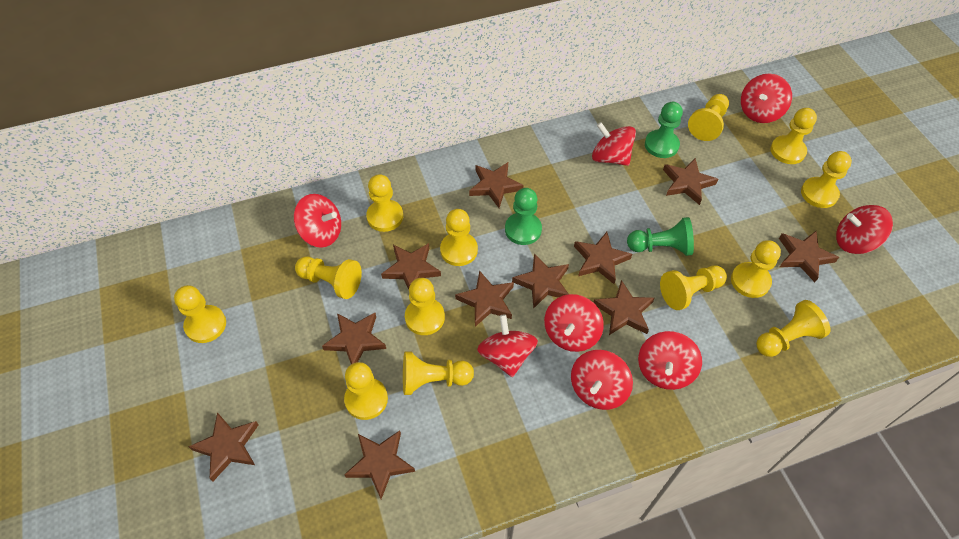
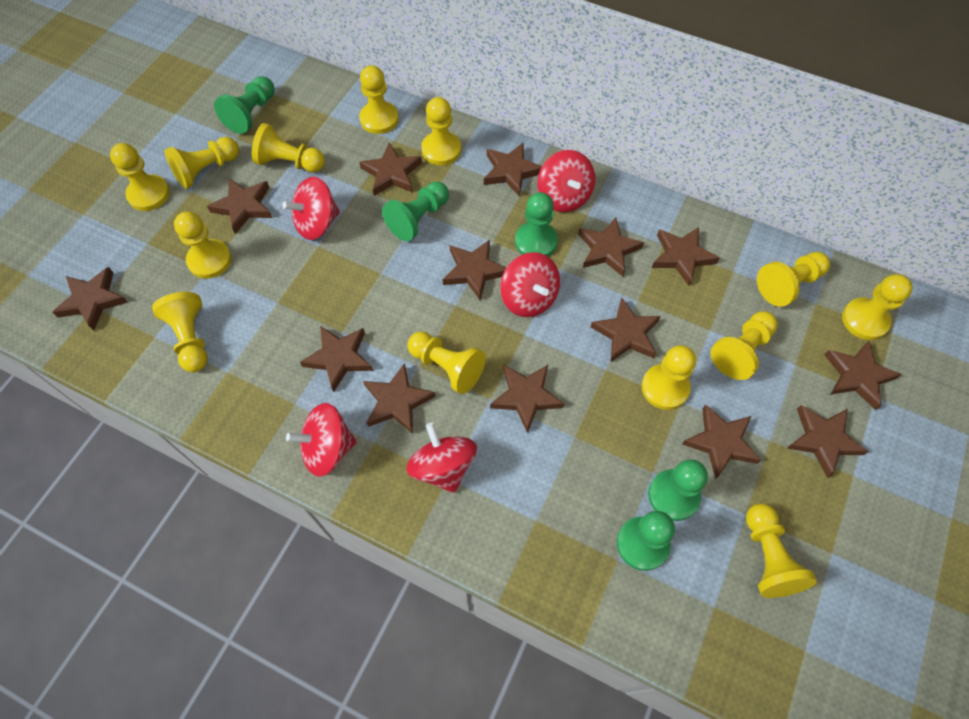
brown star: [188,412,259,482] [322,313,386,364] [344,430,415,499] [381,243,441,289] [455,270,514,327] [469,162,524,208] [512,254,569,309] [574,232,632,284] [593,280,654,335] [663,158,718,205] [779,231,839,282] = 11 -> [52,267,128,331] [207,178,272,234] [300,326,373,392] [359,143,422,196] [363,363,435,434] [443,240,506,300] [484,142,542,197] [490,365,564,433] [578,217,644,277] [591,298,661,362] [652,227,720,286] [682,404,761,479] [787,405,868,478] [824,341,902,410] = 14
green pawn: [505,188,542,245] [627,217,694,256] [645,102,683,158] = 3 -> [214,76,275,134] [382,181,449,241] [515,192,558,257] [617,511,675,571] [648,460,708,521] = 5
red spinning top: [294,194,341,248] [477,314,538,377] [544,294,604,352] [571,350,633,410] [592,122,636,166] [638,331,702,390] [741,74,792,123] [836,205,893,254] = 8 -> [282,177,340,240] [286,403,357,477] [406,423,477,493] [500,252,560,317] [537,150,595,212] = 5

